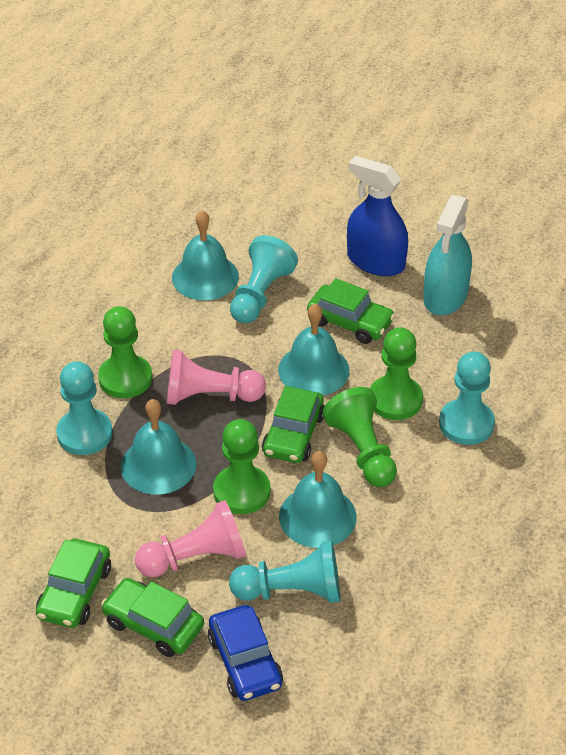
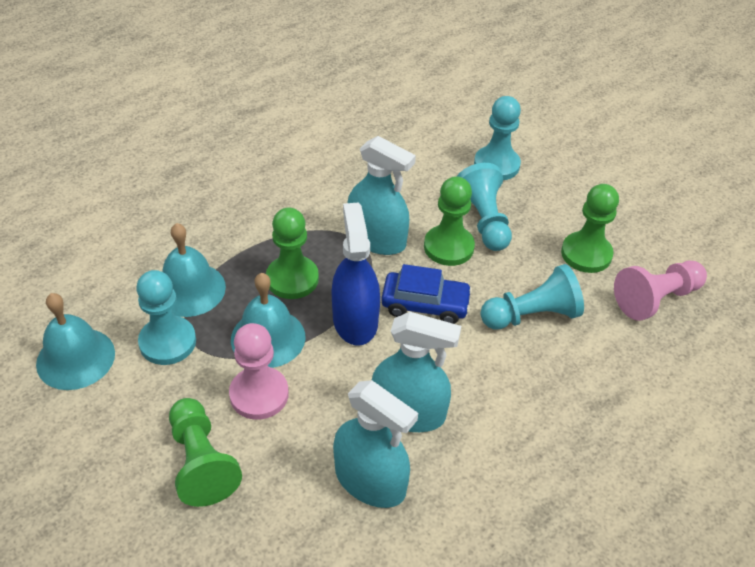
green car: [36,539,111,628] [101,578,204,657] [262,386,325,463] [307,278,395,344] = 4 -> none = 0
turquoise bell: [121,399,196,495] [172,210,239,300] [278,303,349,395] [279,451,357,548] = 4 -> [36,293,115,390] [162,223,226,317] [231,273,305,368] = 3
turquoise spray bottle: [423,195,472,316] = 1 -> [333,380,418,508] [348,136,416,255] [372,312,461,432] = 3

